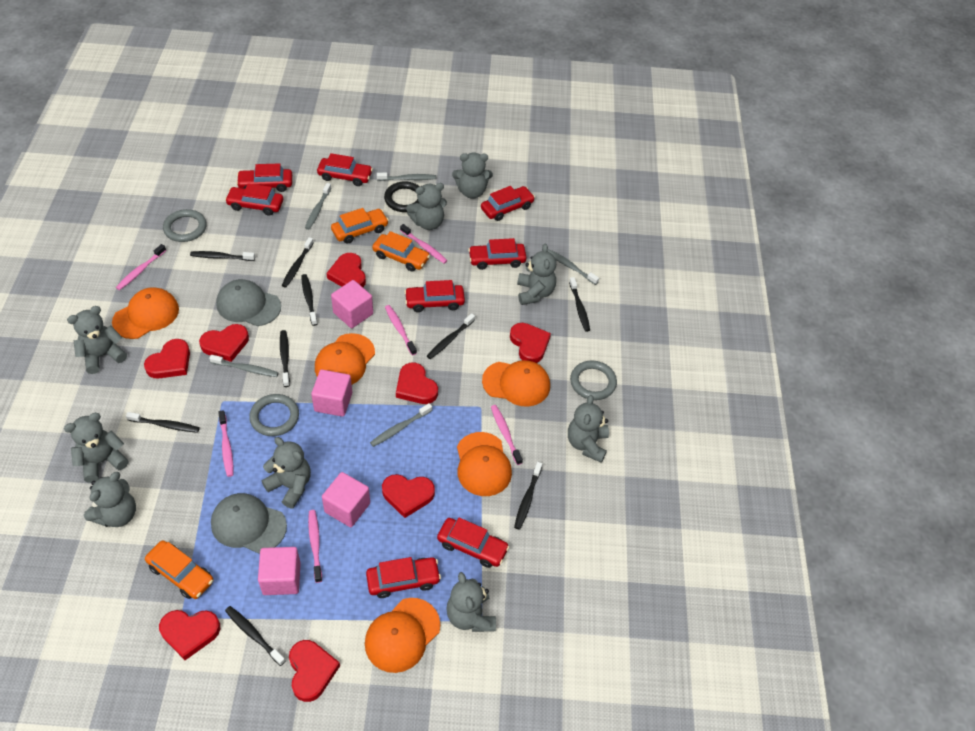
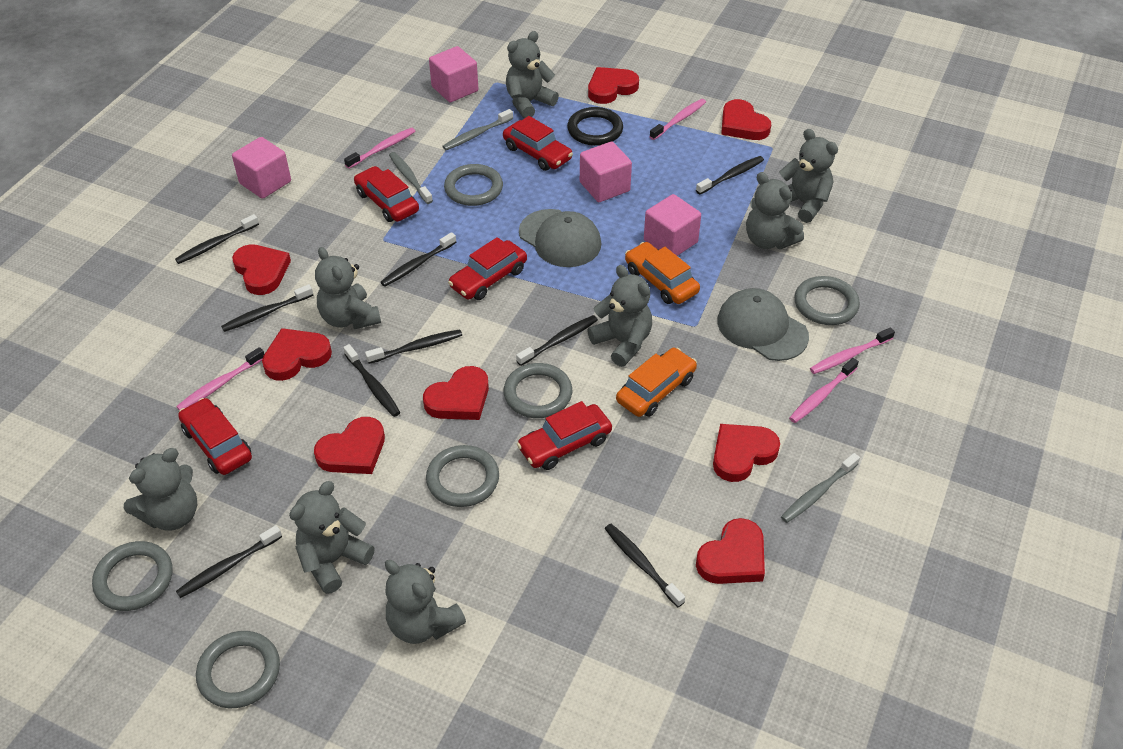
grey ring: [163,209,207,242] [249,394,299,436] [570,360,617,400] = 3 -> [92,541,172,611] [196,631,280,708] [426,445,499,507] [444,164,503,206] [503,363,572,418] [794,276,860,325] = 6
grey teddy bear: [64,413,128,483] [67,306,127,374] [84,472,136,527] [262,437,311,508] [406,183,447,230] [446,572,496,632] [452,152,493,199] [517,244,556,305] [568,395,609,463] = 9 -> [124,448,197,531] [289,481,375,594] [315,247,381,329] [385,560,466,644] [506,31,559,118] [587,265,652,367] [746,172,804,249] [779,129,838,223] = 8
grey toothbrush: [209,355,279,377] [305,183,331,230] [370,403,432,447] [377,173,436,181] [547,249,599,285] = 5 -> [389,152,433,204] [442,109,513,150] [781,453,860,523] = 3
orange cap: [112,287,179,339] [315,333,375,384] [365,598,440,673] [457,432,512,496] [482,360,550,407] = 5 -> none = 0
orange car: [145,540,213,599] [331,208,389,244] [372,231,430,271] = 3 -> [616,347,697,417] [625,242,700,304] = 2
pink toothbrush: [116,244,166,290] [218,410,233,477] [308,510,322,583] [385,305,417,356] [400,224,447,264] [491,405,523,465] = 6 -> [176,347,264,410] [344,128,416,169] [649,99,706,140] [789,358,859,423] [810,327,895,374] = 5
red car: [225,183,283,216] [236,163,292,192] [317,153,373,186] [366,557,441,598] [404,280,465,312] [437,518,509,568] [468,238,527,270] [481,186,535,221] = 8 -> [178,398,252,475] [354,166,419,222] [448,237,527,300] [503,116,573,171] [517,401,612,470] = 5

